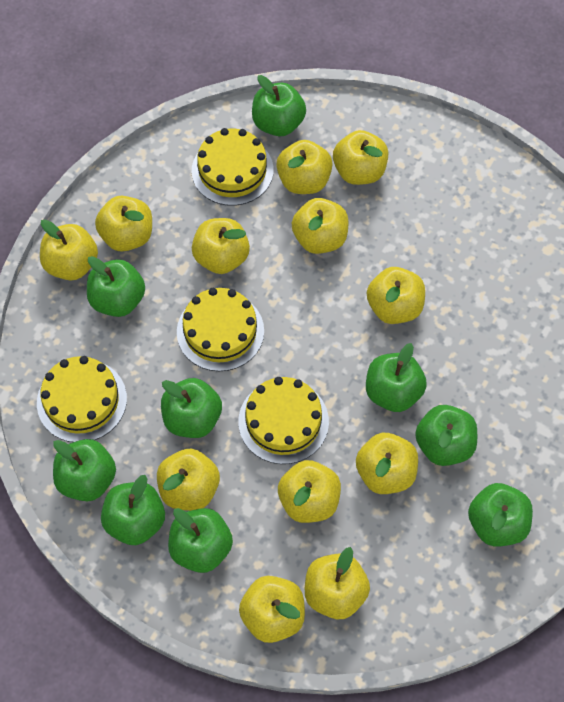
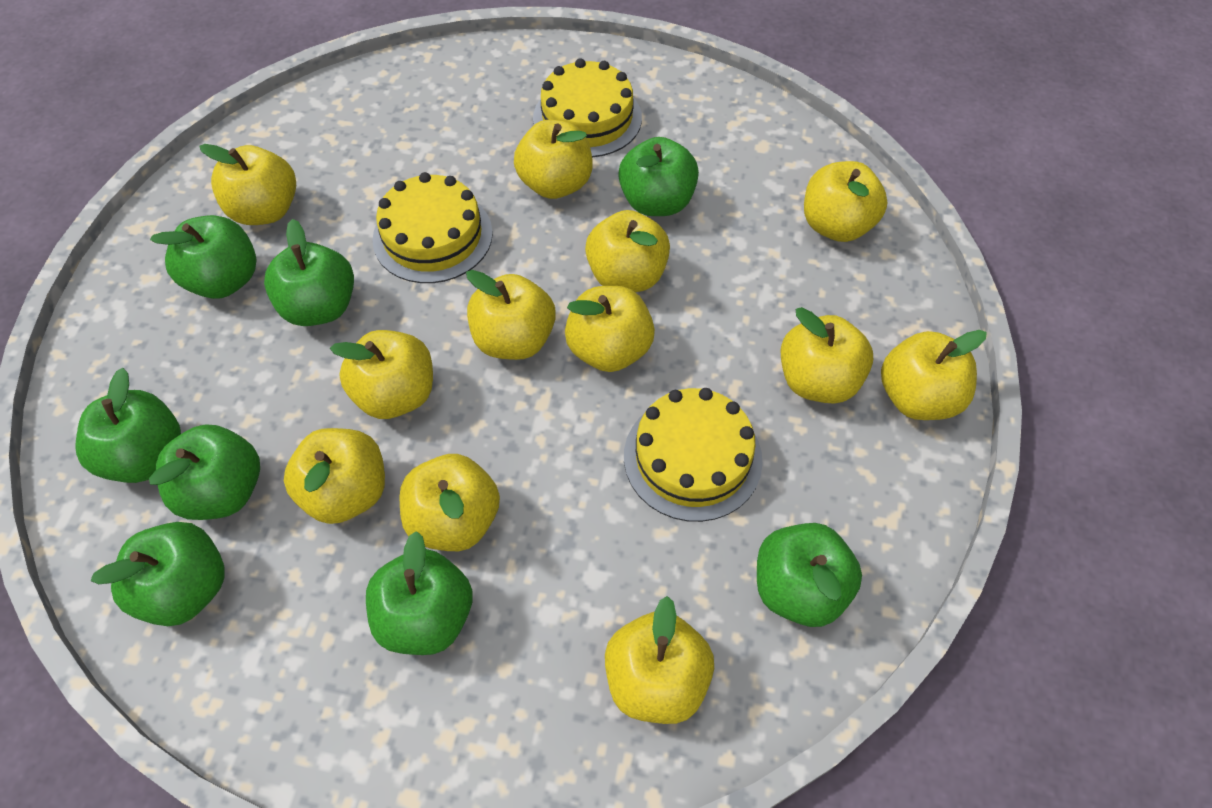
green apple: [53,439,116,501] [87,256,145,317] [101,475,165,545] [161,378,222,438] [168,508,233,573] [252,75,306,136] [366,343,427,412] [415,405,477,466] [468,483,533,546] = 9 -> [76,368,181,483] [91,522,225,626] [149,425,260,520] [150,215,257,299] [264,219,354,326] [366,531,473,655] [618,137,699,216] [757,523,862,627] = 8
yellow cake: [37,356,127,442] [177,288,264,371] [192,128,274,206] [238,377,329,464] = 4 -> [372,172,493,283] [533,58,642,158] [624,388,763,522] = 3

